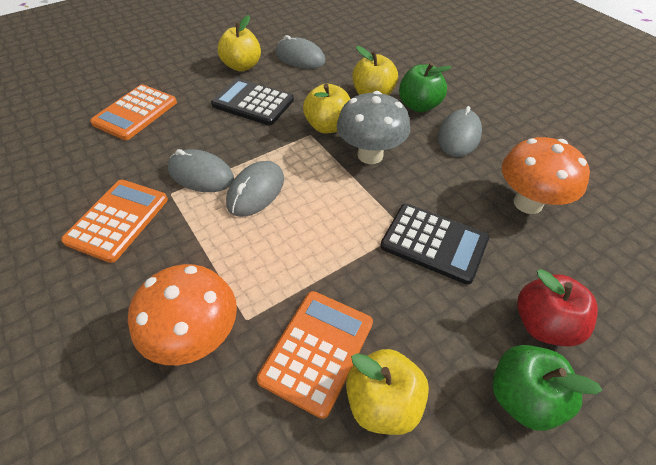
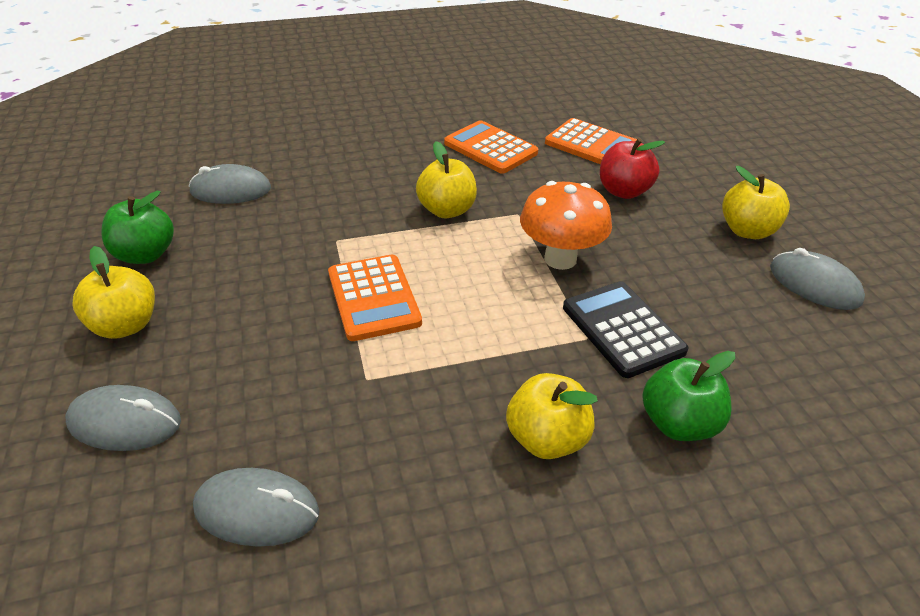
black calculator: [211,78,294,125] [380,204,489,285] = 2 -> [563,281,689,378] = 1
grey mushroom: [337,91,410,164] = 1 -> none = 0
orange mushroom: [128,264,237,365] [502,137,590,214] = 2 -> [520,181,612,270] = 1

